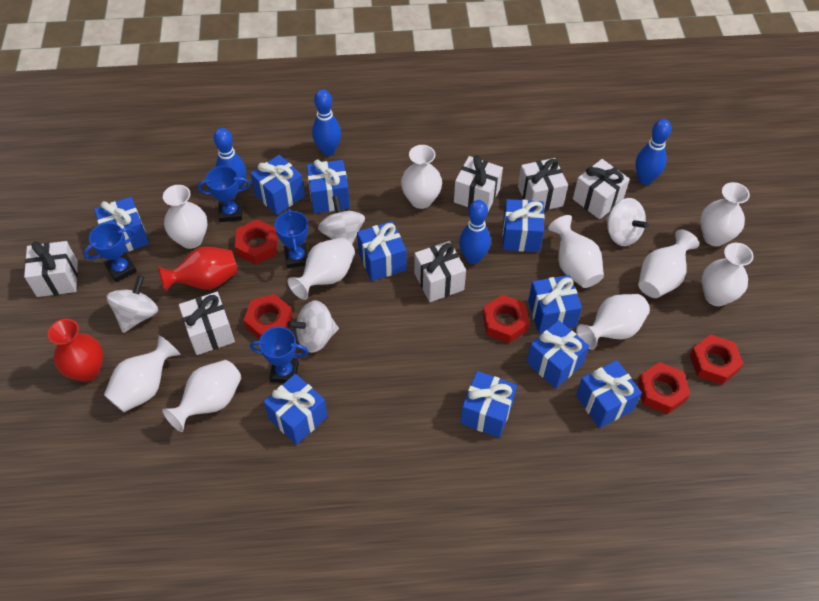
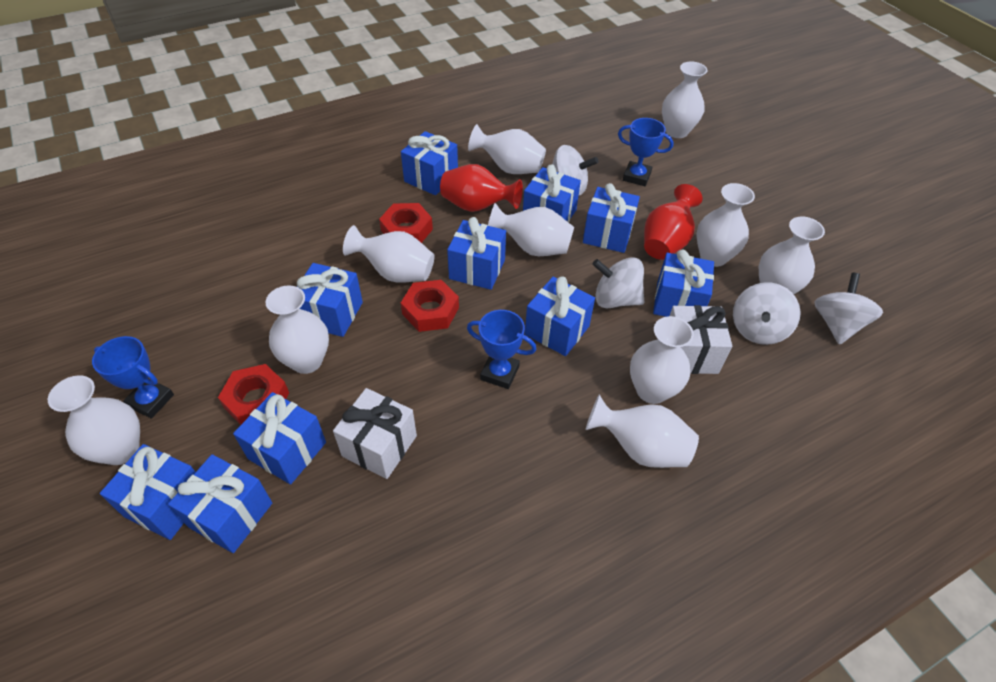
blue bowling pin: [214,128,246,193] [312,89,341,156] [459,200,491,264] [635,119,672,185] = 4 -> none = 0
blue trophy: [83,223,137,282] [197,166,250,222] [250,327,309,383] [275,209,308,268] = 4 -> [92,336,174,419] [467,310,537,389] [618,118,674,186] = 3
red nut: [235,220,278,264] [244,294,293,340] [483,295,530,343] [638,362,690,414] [690,334,743,385] = 5 -> [218,364,289,425] [379,203,433,243] [401,280,459,332] = 3
white gift: [24,241,78,297] [179,292,235,355] [414,241,466,302] [454,155,503,212] [518,158,568,211] [573,159,630,219] = 6 -> [333,388,417,479] [670,305,732,374] = 2

